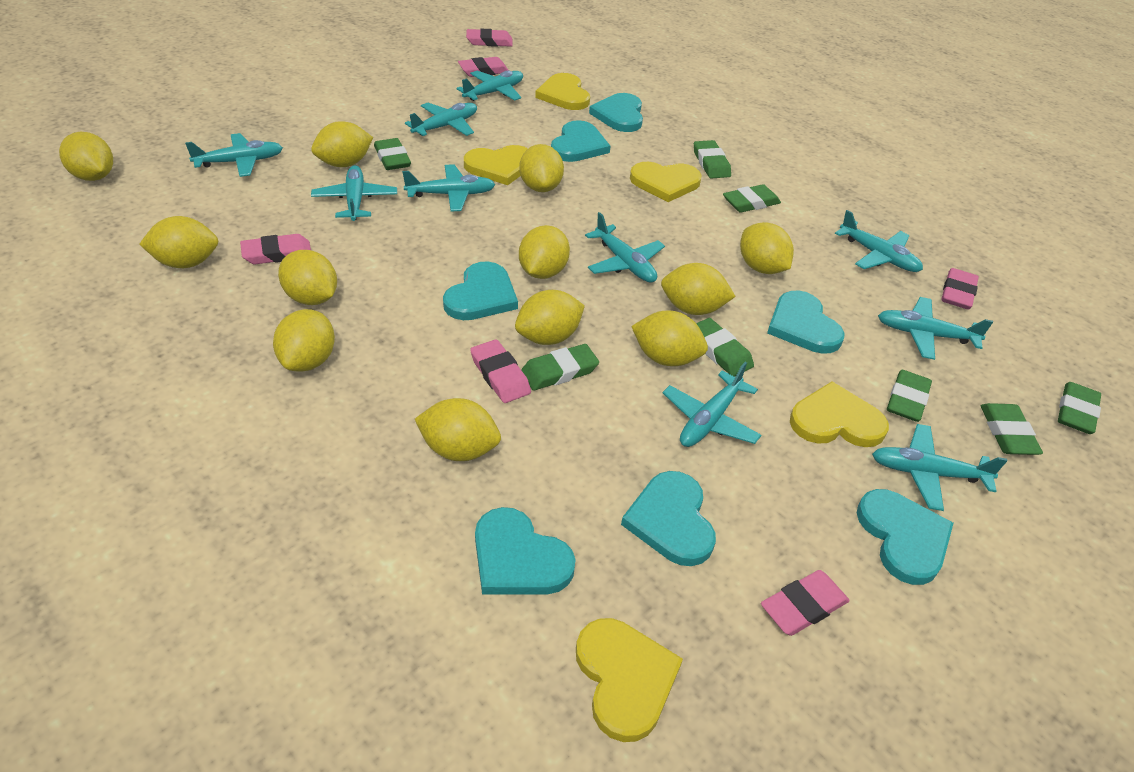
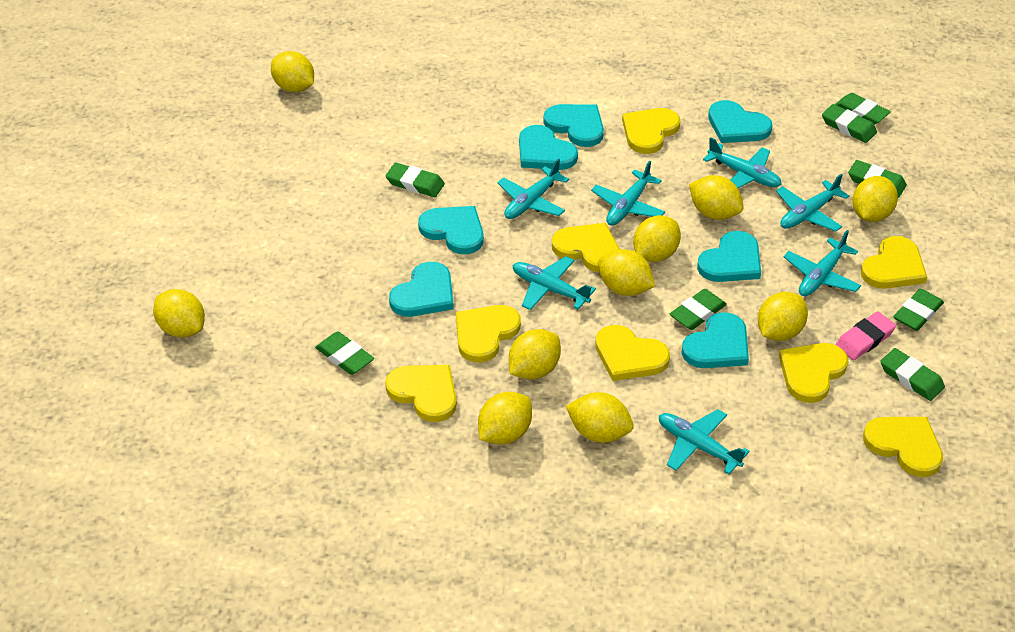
pink eraser: [240,234,311,264] [458,57,508,77] [466,29,513,47] [470,339,531,403] [761,570,849,636] [941,268,979,309] = 6 -> [835,312,896,360] = 1
turquoise plane: [185,133,283,177] [311,165,397,221] [402,164,496,211] [405,103,477,136] [456,70,523,101] [585,212,665,283] [663,362,761,447] [835,210,923,272] [872,424,1007,511] [878,297,993,360] = 10 -> [498,158,569,219] [513,256,596,310] [591,161,665,226] [659,409,750,474] [703,137,782,188] [776,174,849,232] [784,230,861,296] = 7
yellow heart: [464,145,528,185] [535,73,590,110] [576,618,683,742] [630,162,702,202] [790,382,889,447] = 5 -> [385,365,457,422] [456,305,521,363] [552,223,620,273] [595,325,670,381] [622,108,680,154] [779,343,848,403] [861,236,927,289] [863,417,943,477] = 8
yellow lemon: [59,132,113,181] [139,216,218,268] [273,309,335,372] [278,250,337,305] [311,121,373,167] [415,398,501,461] [515,290,585,345] [519,144,564,192] [519,225,570,279] [631,310,708,366] [661,263,736,315] [740,222,794,274] = 12 -> [153,289,205,337] [271,51,314,92] [478,392,532,444] [509,329,561,379] [566,392,634,443] [598,249,655,296] [633,215,681,262] [689,175,743,220] [758,292,808,341] [852,176,898,222] = 10

